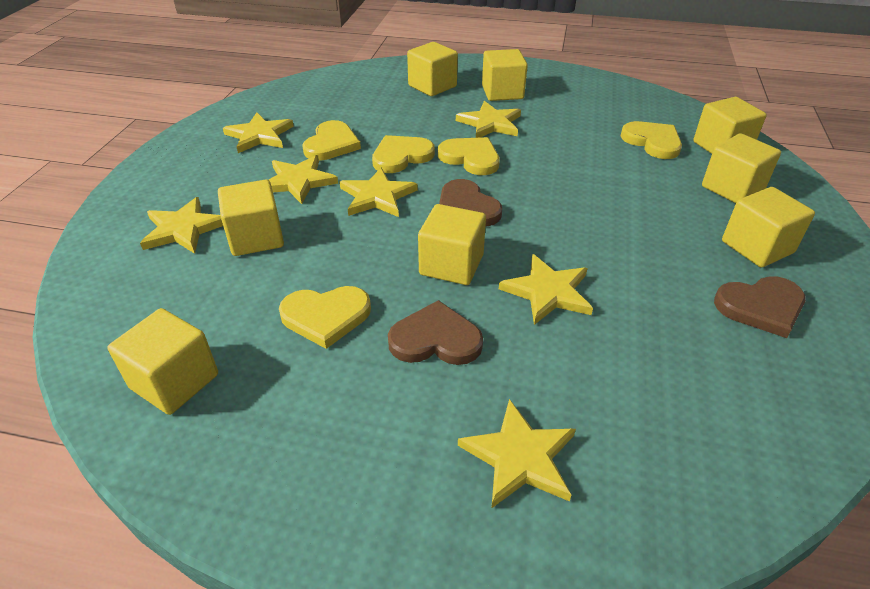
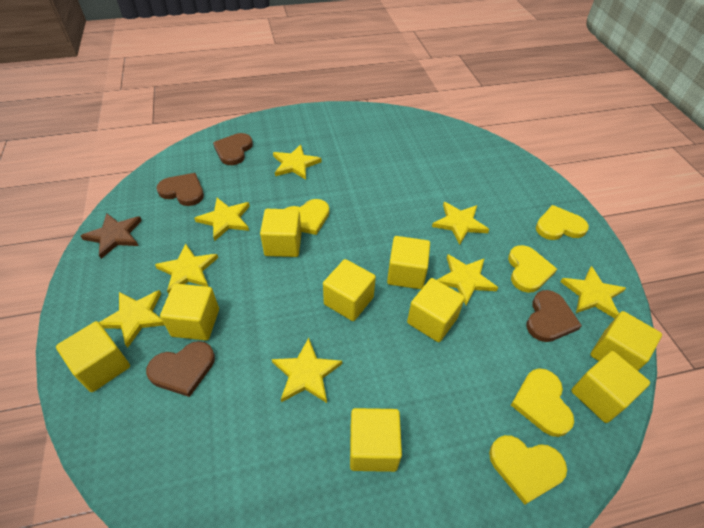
brown heart: [388,300,483,365] [439,179,502,227] [714,276,806,338] = 3 -> [146,341,215,397] [156,173,204,206] [213,133,253,165] [527,290,582,342] = 4
brown star: none = 0 -> [81,213,142,259] = 1
yellow cube: [107,308,218,415] [218,180,284,256] [407,42,458,96] [418,204,486,285] [482,49,528,101] [693,97,767,154] [702,133,781,203] [722,187,815,268] = 8 -> [56,321,130,392] [160,284,219,340] [260,209,302,257] [323,259,376,321] [350,408,402,472] [387,236,430,289] [407,278,465,342] [571,351,650,423] [590,311,662,371] = 9
yellow star: [140,197,223,254] [223,112,294,153] [269,155,338,204] [340,168,418,217] [456,101,521,138] [458,399,576,509] [499,254,593,325] = 7 -> [99,290,164,348] [155,243,218,294] [194,198,250,241] [272,338,342,403] [273,144,321,180] [432,202,489,245] [437,254,498,305] [560,266,626,318] = 8

